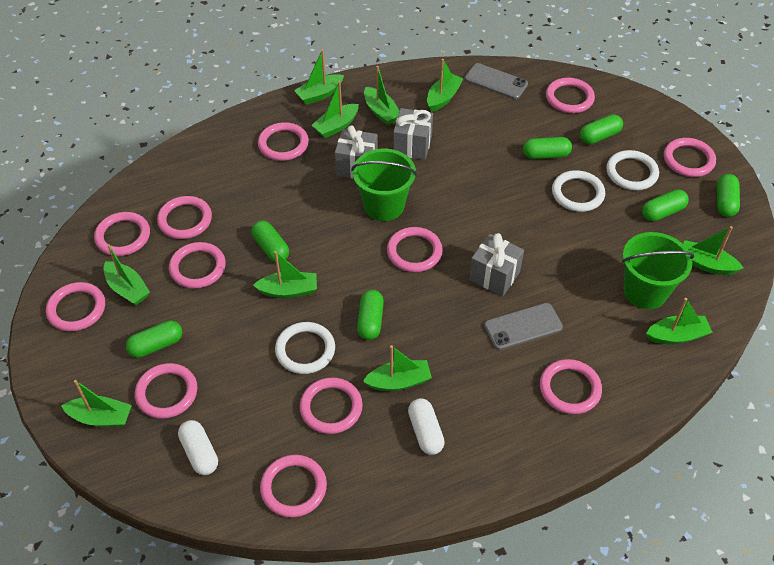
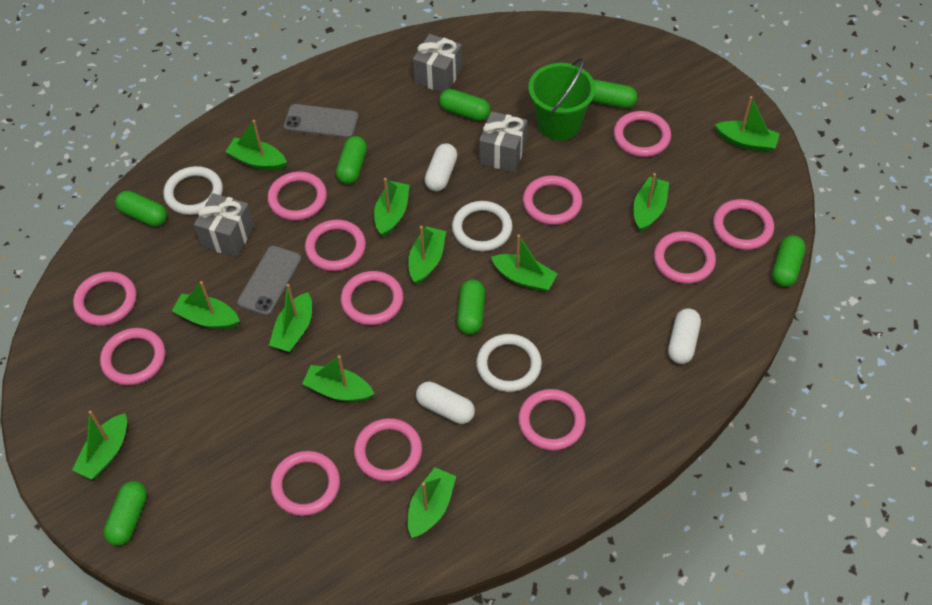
green boat: [61,380,132,427] [103,244,150,305] [253,251,317,298] [294,50,344,105] [311,81,359,138] [363,345,432,391] [364,66,399,125] [427,59,463,112] [646,298,713,344] [683,226,743,275] = 10 -> [72,411,127,480] [172,281,240,329] [225,120,287,171] [269,284,312,352] [302,355,374,402] [374,178,410,237] [408,226,446,285] [408,467,456,538] [491,235,557,292] [633,173,669,232] [715,96,780,153] = 11
green bucket: [351,149,417,221] [622,232,694,309] = 2 -> [528,58,596,141] = 1
white capsule: [178,420,218,475] [408,398,445,455] = 2 -> [416,382,475,424] [425,143,458,191] [668,308,701,364] = 3

